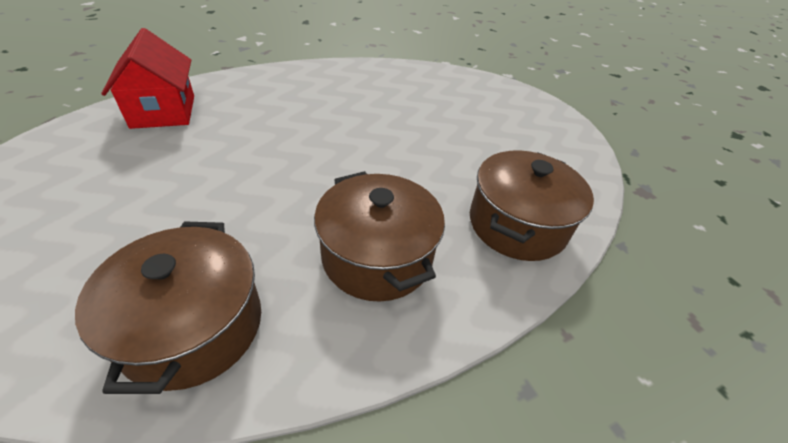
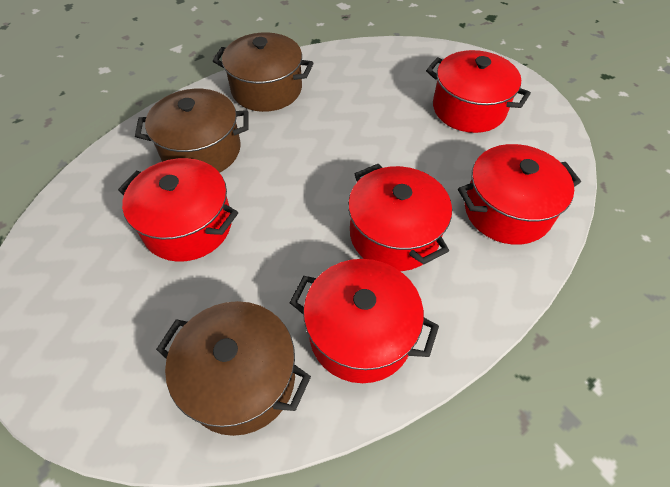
red house: [101,28,194,129] = 1 -> none = 0
red pot: none = 0 -> [118,158,238,262] [289,259,439,383] [348,164,452,271] [426,50,531,133] [458,144,581,245] = 5

